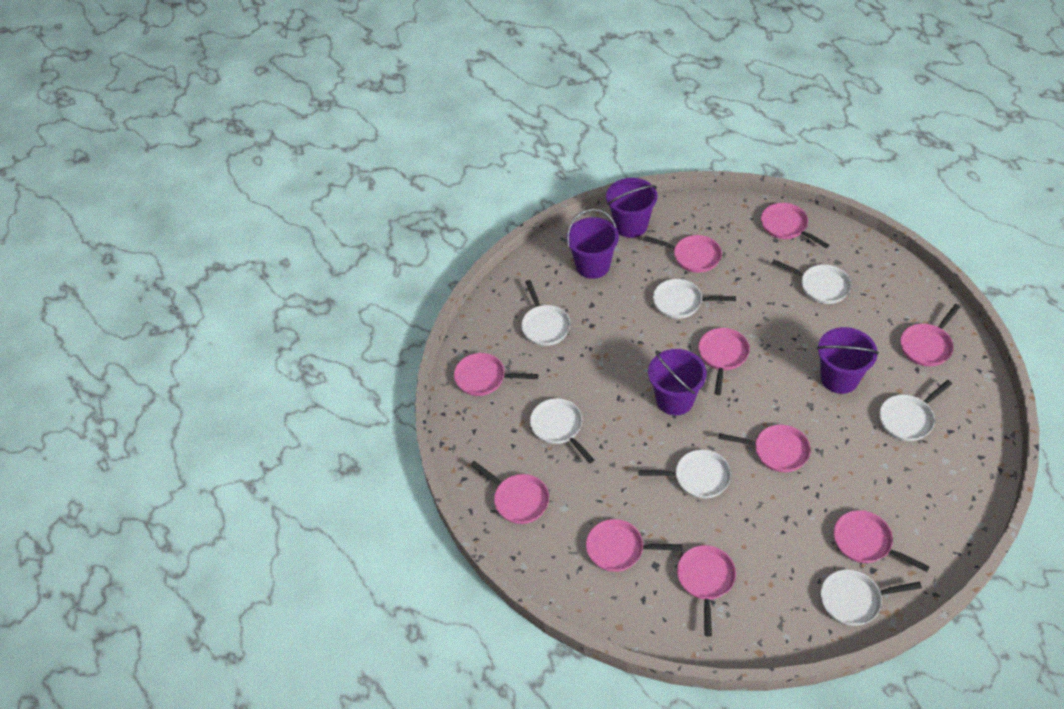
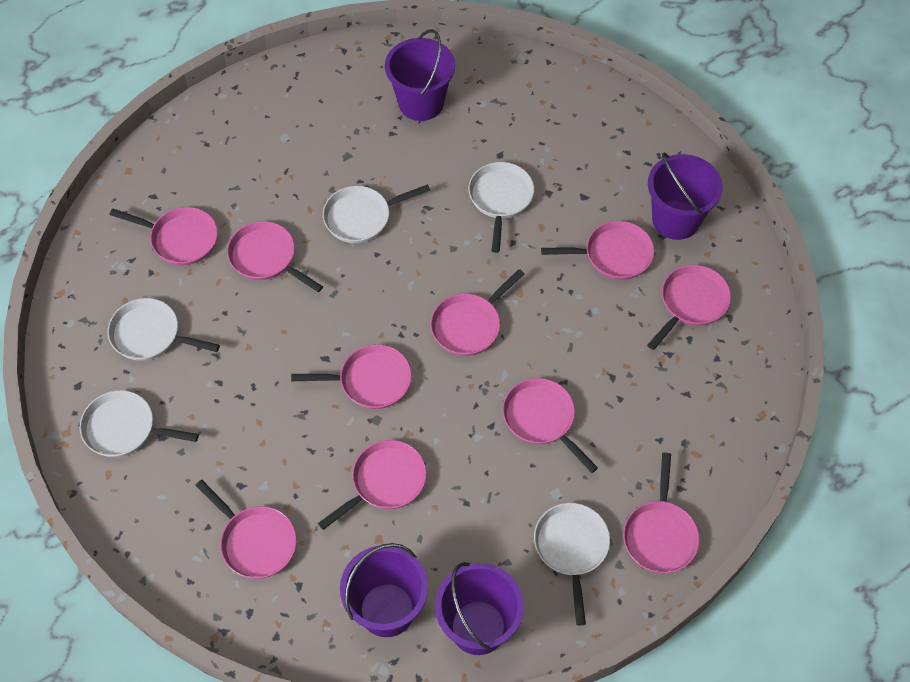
white pan: [521,280,571,346] [530,398,594,463] [638,450,731,499] [653,279,736,319] [772,259,851,304] [821,569,922,626] [879,380,952,441] = 7 -> [80,390,199,457] [108,298,220,361] [323,184,431,243] [469,162,534,253] [534,503,610,625] = 5

